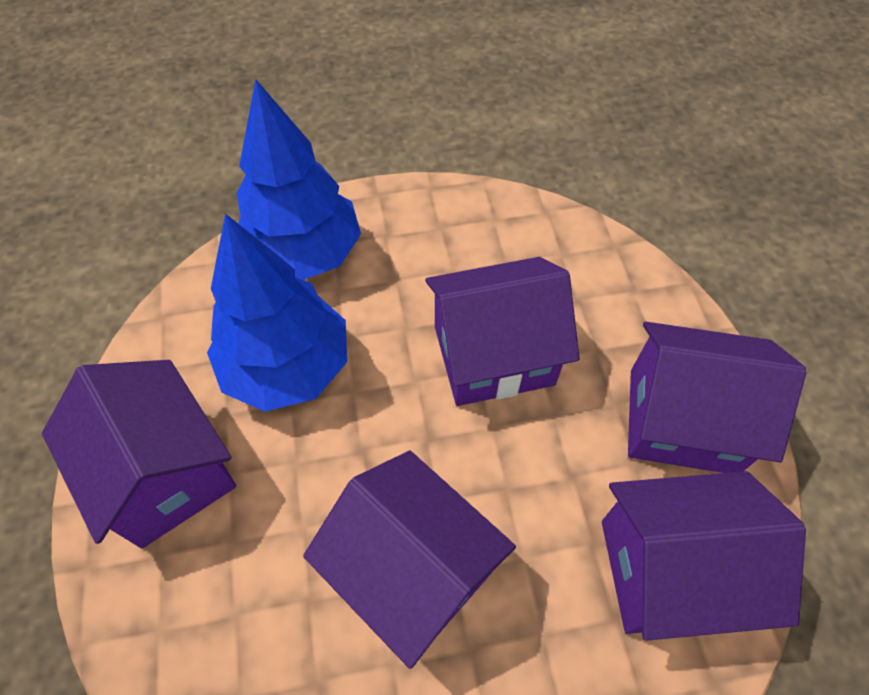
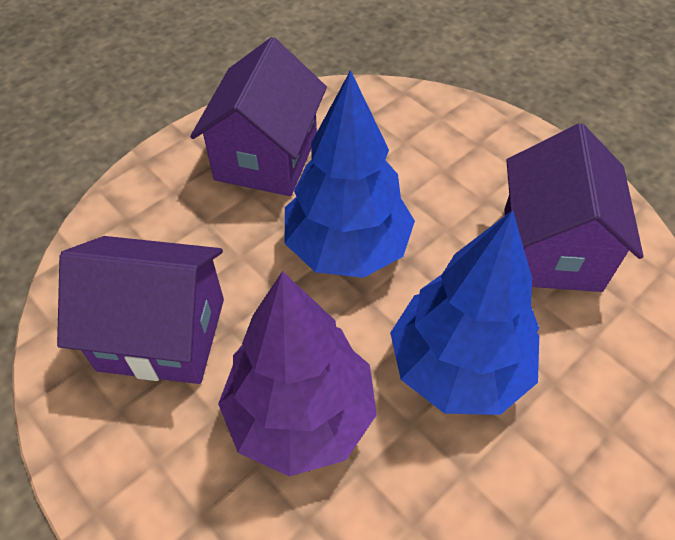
purple house: [42,360,236,548] [303,451,516,669] [425,257,580,406] [602,471,806,641] [628,322,807,473] = 5 -> [57,236,224,384] [190,37,327,196] [504,123,644,292] = 3
purple tree: none = 0 -> [218,271,377,476] = 1

